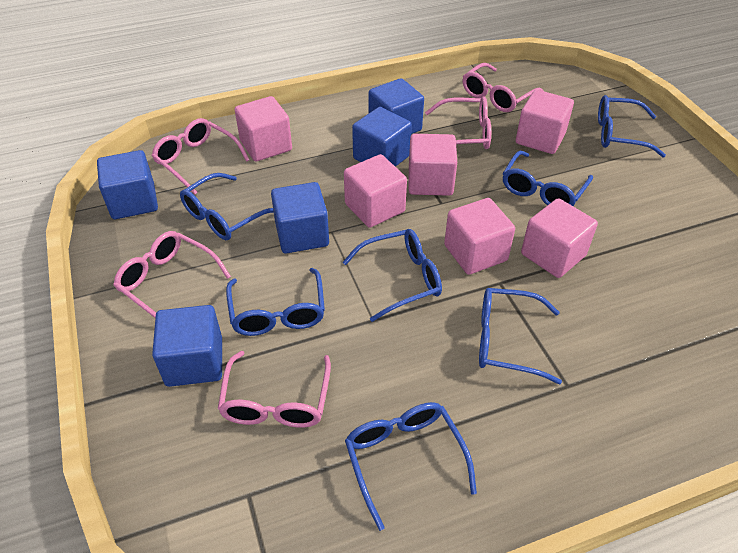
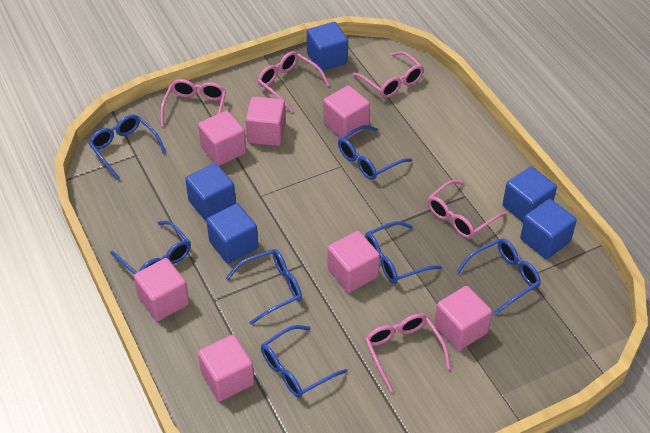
pink cube: [235,96,292,162] [344,154,407,228] [409,134,457,196] [444,198,515,275] [516,90,574,154] [521,198,598,278] = 6 -> [134,258,189,321] [198,111,246,166] [198,335,254,401] [245,97,286,146] [323,85,370,139] [328,231,380,293] [434,286,492,351] = 7

